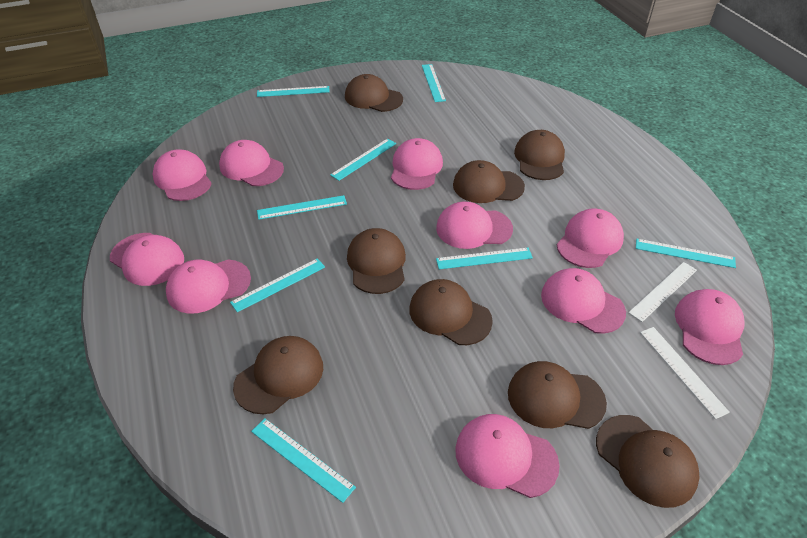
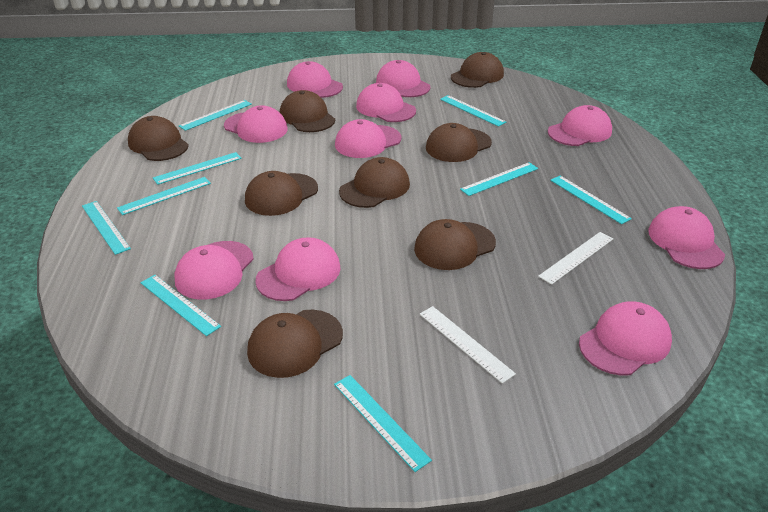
turquoise ruler: [230,258,325,312] [251,418,356,503] [257,86,330,97] [257,195,347,220] [330,138,396,181] [422,64,446,102] [436,248,533,269] [636,239,736,268] = 8 -> [82,201,131,255] [117,177,211,215] [141,275,221,336] [153,152,242,185] [179,100,252,131] [334,375,432,472] [440,95,506,127] [460,162,539,196] [550,175,632,224] = 9

